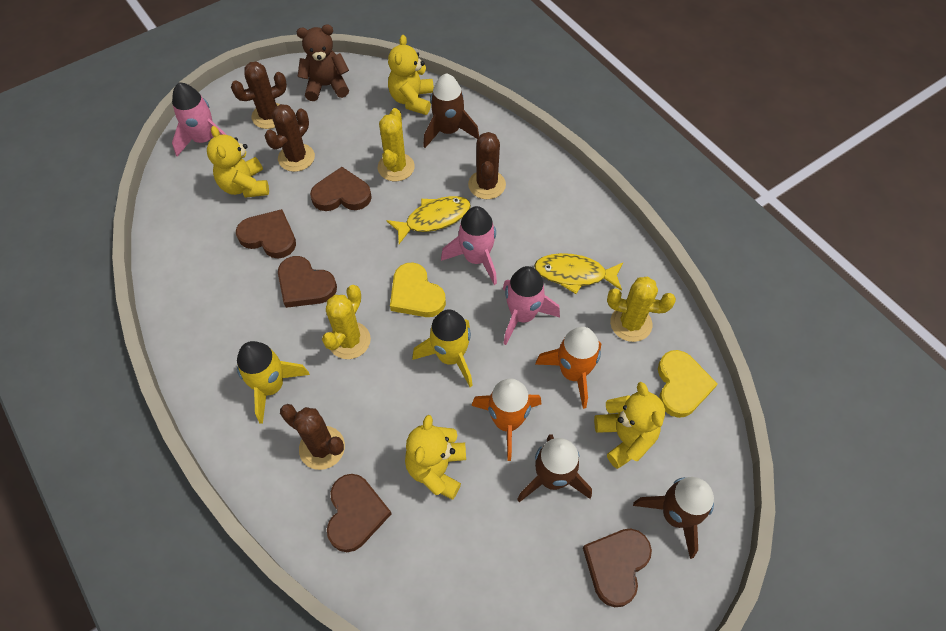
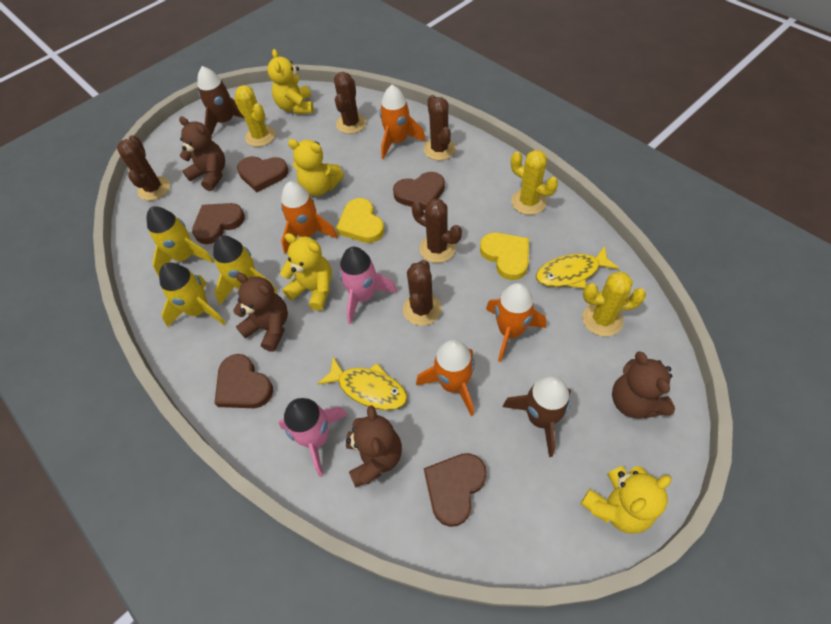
brown cactus: [231,61,287,129] [264,104,315,172] [280,404,345,470] [468,132,506,199] = 4 -> [117,135,170,201] [334,72,366,134] [403,260,441,326] [412,199,462,263] [424,95,456,160] = 5
brown rocket: [423,73,479,148] [517,434,592,502] [633,477,714,559] = 3 -> [197,66,245,136] [503,376,571,457] = 2
brown teddy bear: [297,25,349,101] = 1 -> [179,117,225,191] [233,273,288,352] [346,405,402,488] [612,351,675,418] = 4
orange rocket: [471,378,541,461] [535,327,602,409] = 2 -> [281,181,338,254] [379,85,426,160] [416,340,475,416] [486,283,546,362] = 4
pink rocket: [172,82,227,156] [441,206,497,285] [503,266,560,345] = 3 -> [279,398,348,477] [339,247,397,324] = 2
yellow rocket: [237,341,310,424] [412,309,473,387] = 2 -> [147,206,214,276] [159,263,226,327] [213,235,277,305] = 3

